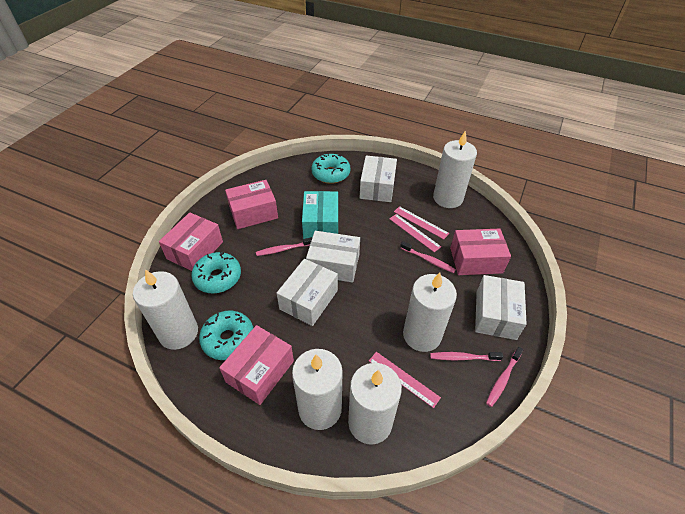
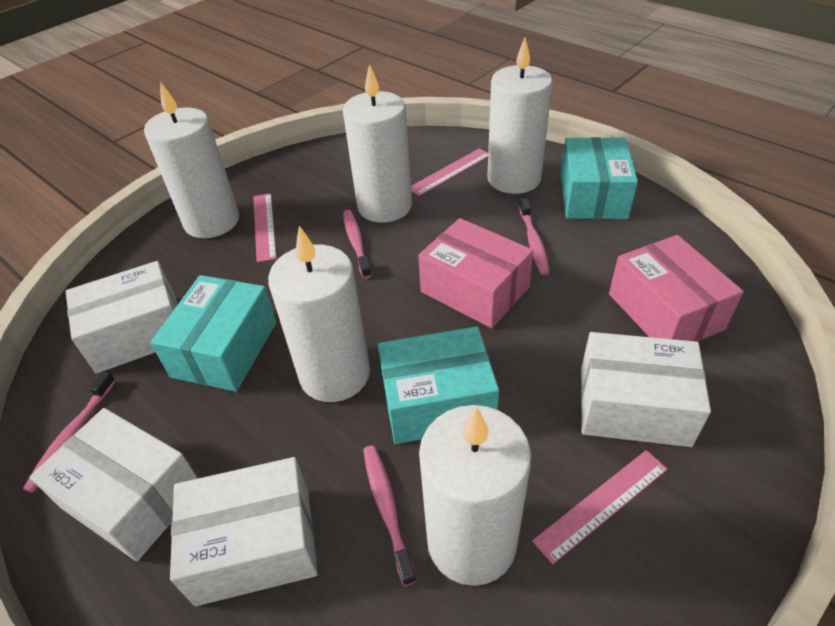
pink box: [159,212,223,271] [219,325,294,405] [225,180,278,229] [450,229,511,275] = 4 -> [418,218,533,328] [609,235,744,342] = 2
turquoise box: [302,191,338,239] = 1 -> [150,275,276,392] [378,326,499,444] [560,137,638,219] = 3
turquoise donut: [191,252,241,293] [199,311,253,360] [311,153,350,184] = 3 -> none = 0

